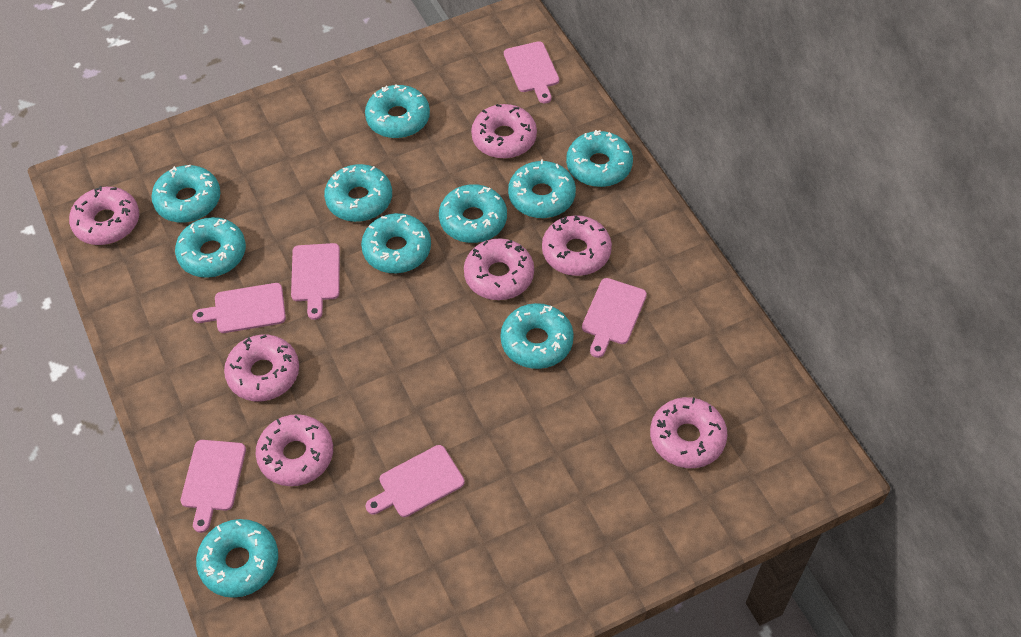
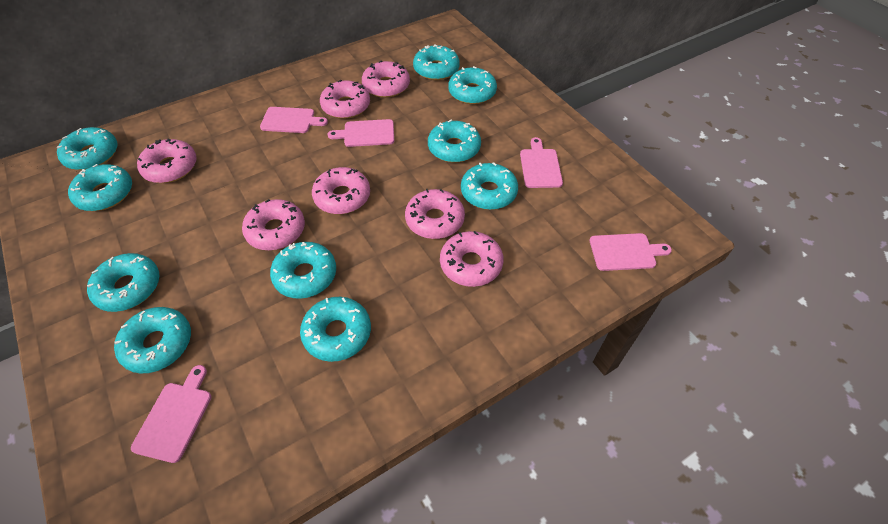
pink cutting board: [181,440,246,533] [192,283,286,333] [291,243,340,320] [365,445,465,517] [504,41,559,103] [582,278,647,358] = 6 -> [131,365,211,463] [260,107,328,133] [327,119,394,147] [520,137,563,188] [590,233,672,271] = 5

